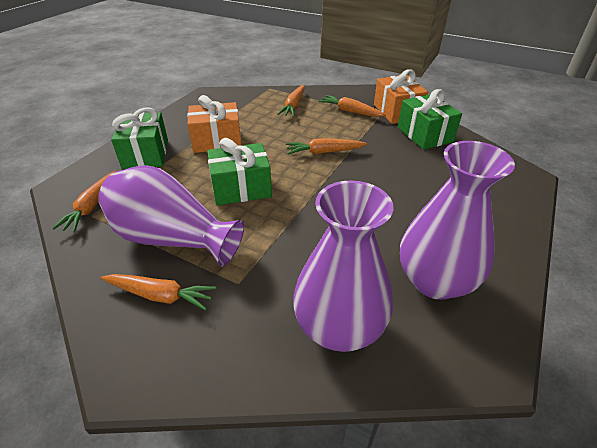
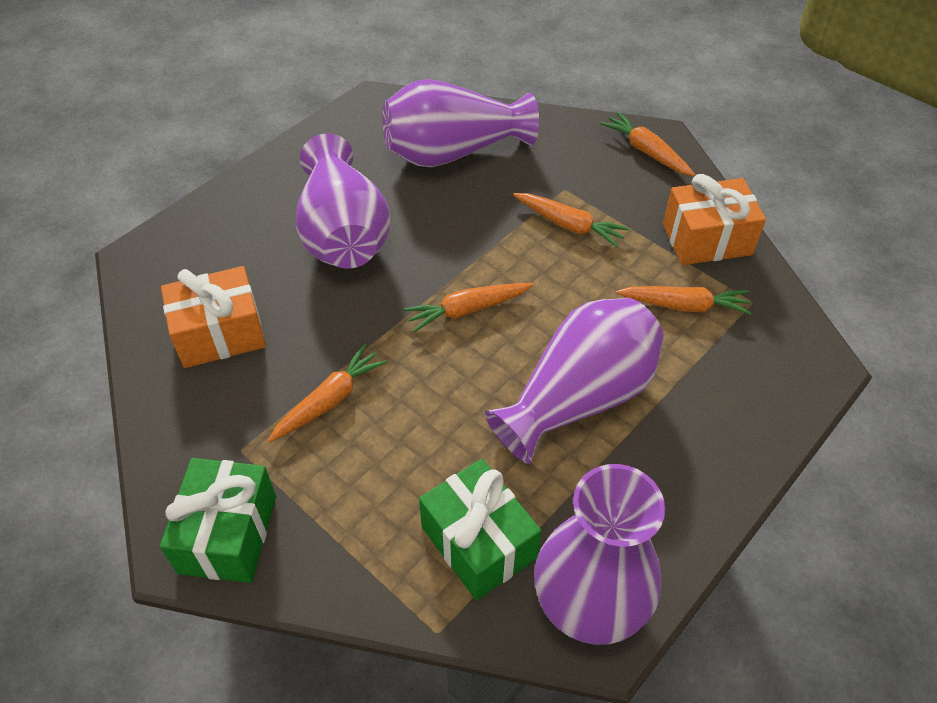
green gift: [111,107,168,169] [207,138,272,205] [398,89,462,149] = 3 -> [160,458,276,583] [419,459,542,600] = 2
purple vase: [98,165,244,267] [293,180,394,352] [400,141,515,300] = 3 -> [296,133,390,269] [382,79,539,167] [485,298,664,464] [534,464,665,645] = 4

